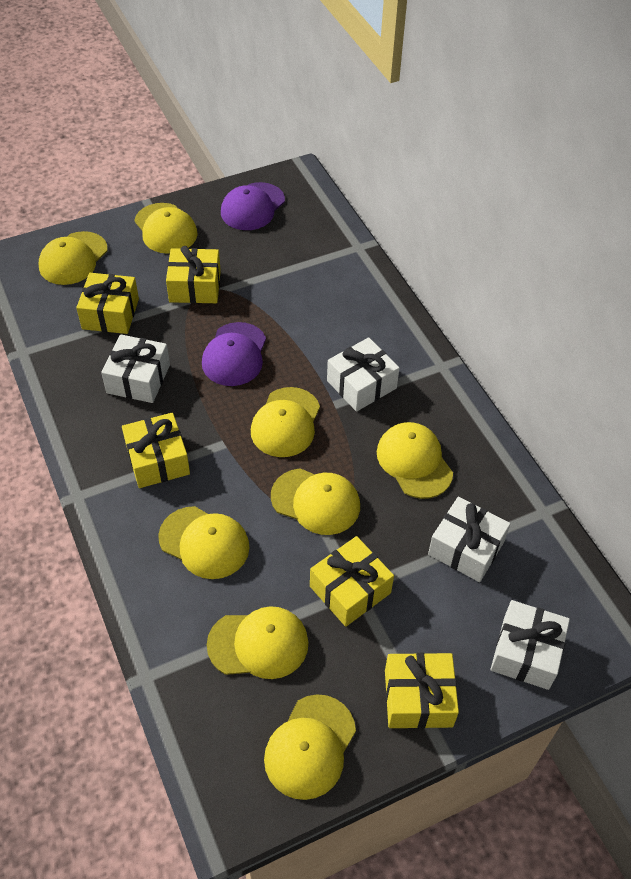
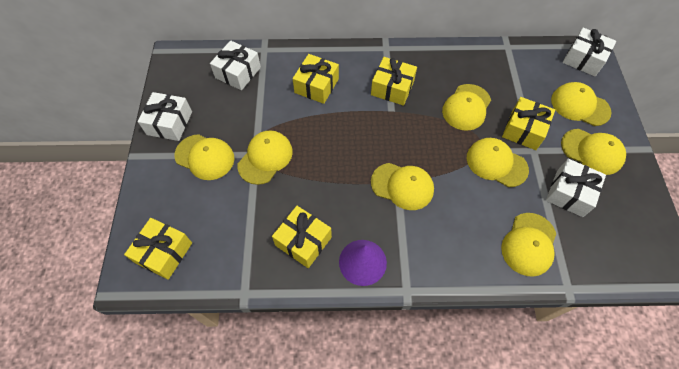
purple cap: [202,322,266,386] [221,182,285,230] = 2 -> none = 0
purple cone: none = 0 -> [339,240,387,286] = 1

